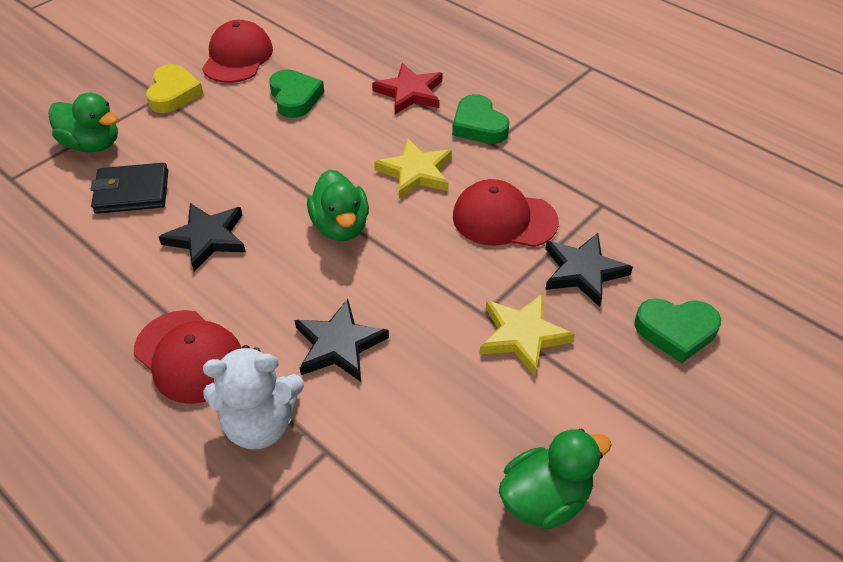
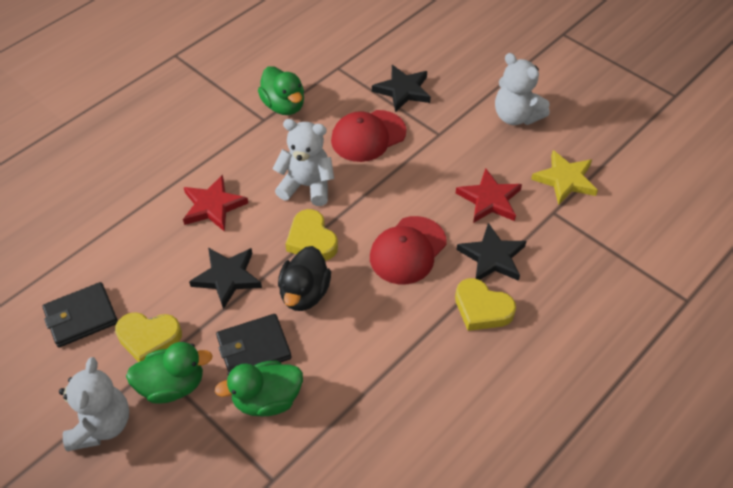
black duck: none = 0 -> [278,246,331,311] = 1
black wallet: [90,163,168,214] = 1 -> [42,282,118,347] [216,314,292,371] = 2
green heart: [269,69,324,118] [452,94,509,144] [634,298,721,363] = 3 -> none = 0
red cap: [134,310,242,404] [202,20,273,83] [453,179,559,247] = 3 -> [331,110,406,162] [370,216,447,284] = 2
red star: [372,63,442,114] = 1 -> [183,175,248,232] [456,169,522,223] = 2
white teddy bear: [203,345,304,449] = 1 -> [59,357,129,451] [273,119,334,206] [495,53,550,125] = 3
yellow heart: [146,64,203,113] = 1 -> [115,312,182,362] [285,209,338,261] [455,278,516,331] = 3
yellow star: [374,138,452,199] [480,294,575,376] = 2 -> [531,150,598,205] = 1

